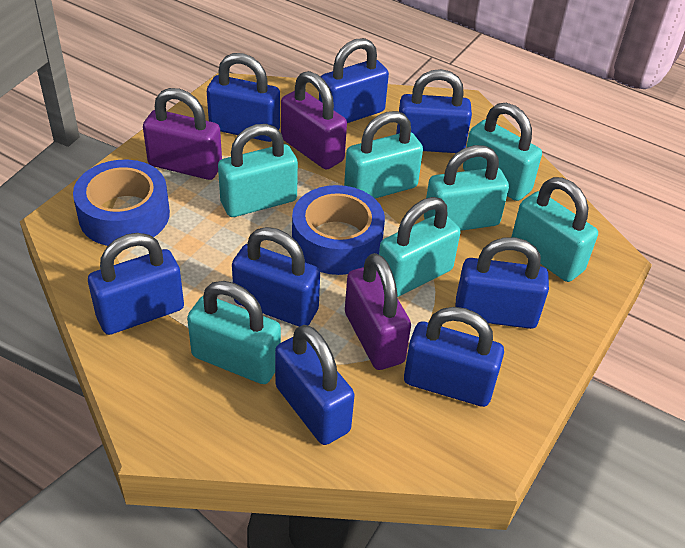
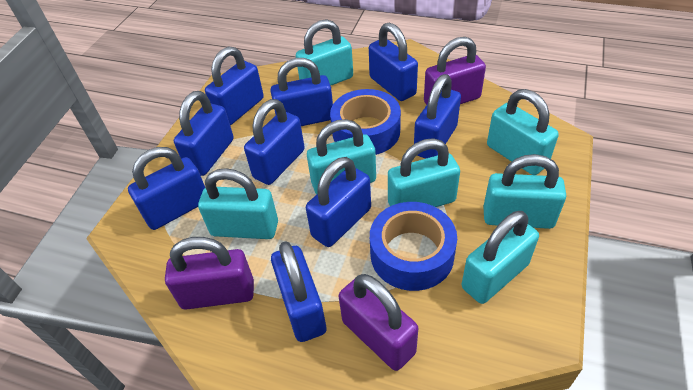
blue padlock: [88,233,184,335] [207,53,280,142] [232,227,320,327] [275,325,355,445] [319,38,389,123] [396,69,472,153] [404,307,504,407] [455,237,549,329] = 8 -> [128,147,205,230] [174,91,234,176] [205,47,264,125] [244,99,305,185] [271,58,333,126] [271,241,326,342] [306,157,371,247] [369,23,418,101] [414,74,461,159] = 9

